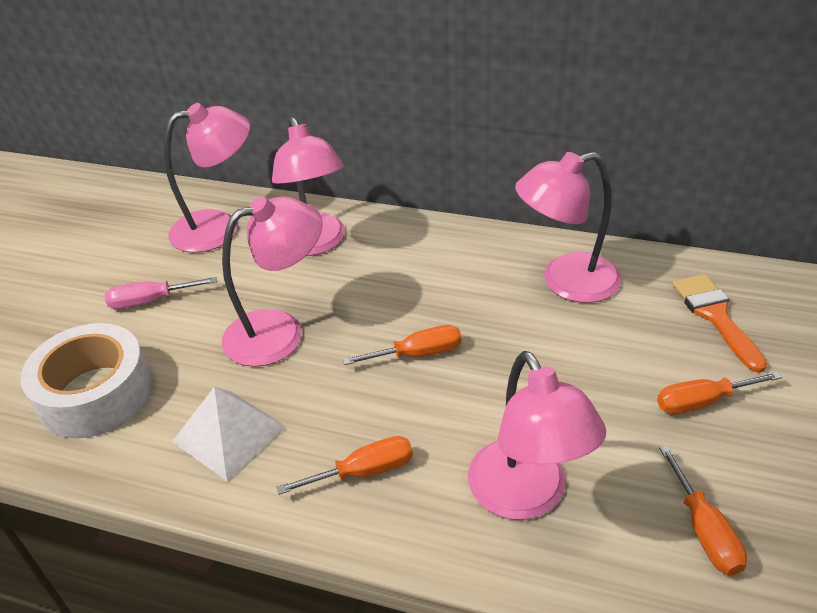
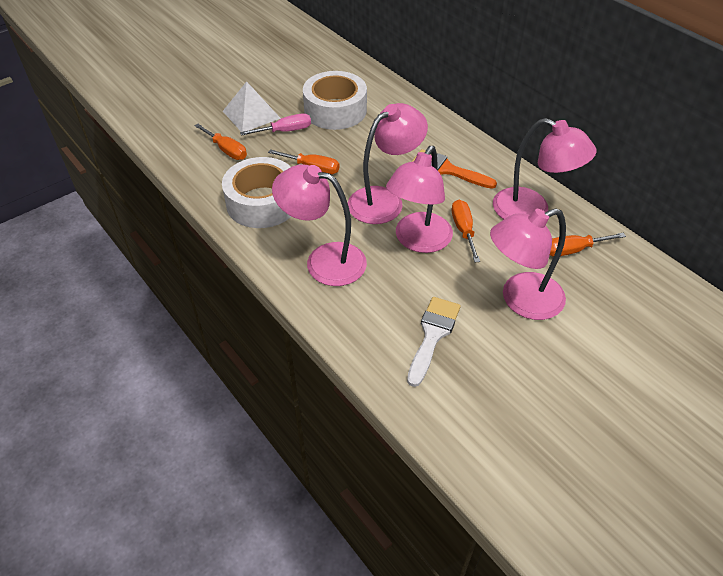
white brush: none = 0 -> [407,297,461,387] = 1
white tape: [20,323,152,438] = 1 -> [222,157,291,228] [303,71,367,130] = 2

